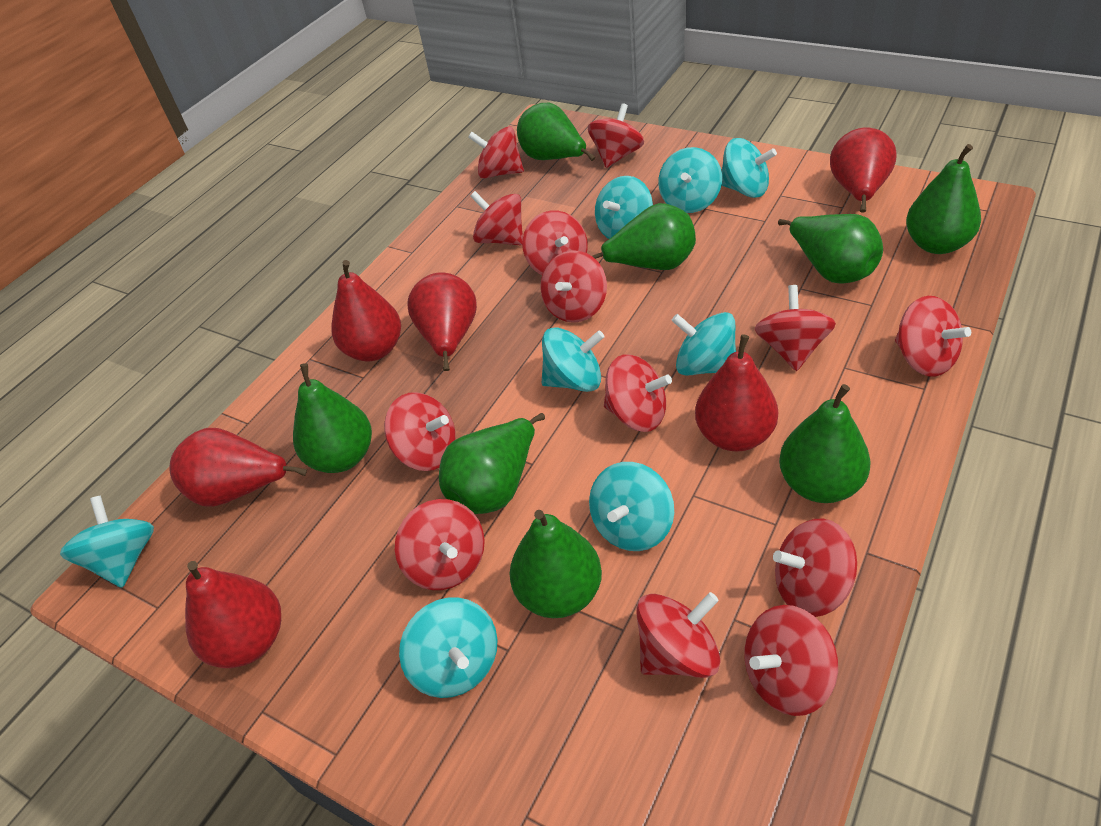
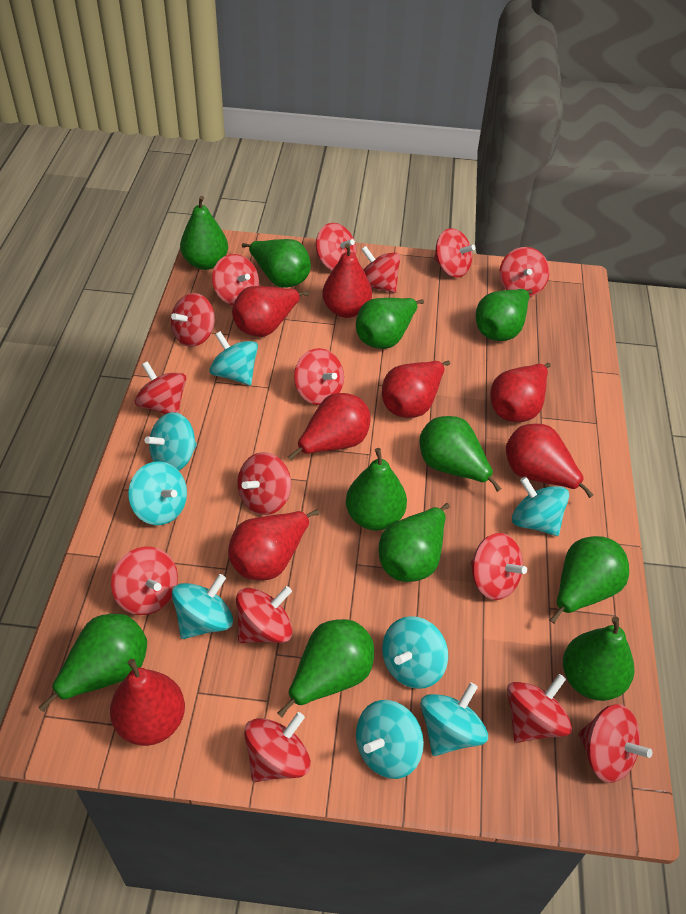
green pear: [293,363,372,473] [439,413,545,514] [509,510,602,618] [517,103,595,161] [592,203,696,270] [778,214,883,284] [779,384,871,503] [906,144,981,254] = 8 -> [39,614,147,712] [180,196,228,270] [242,239,311,288] [277,619,374,718] [346,448,407,531] [356,298,424,349] [379,503,450,582] [419,416,502,492] [476,289,533,341] [549,536,629,623] [563,616,634,701] = 11
red pear: [169,428,307,507] [185,561,281,668] [331,260,401,361] [407,272,477,371] [695,334,778,451] [830,128,896,212] = 6 -> [110,659,185,746] [228,509,320,580] [232,286,309,337] [288,393,371,461] [322,243,372,318] [382,360,450,418] [490,363,551,422] [506,424,594,498] = 8
red spinning top: [384,392,456,471] [395,499,485,590] [468,126,524,179] [470,191,523,245] [522,211,588,275] [540,250,607,323] [588,103,644,168] [604,354,672,432] [636,592,721,678] [744,605,838,716] [755,285,836,371] [773,518,857,617] [895,296,971,377] = 13 -> [111,547,178,615] [135,361,186,414] [171,293,215,347] [212,254,259,305] [236,586,293,643] [237,452,291,515] [244,712,311,782] [294,348,344,405] [316,223,356,270] [361,246,400,293] [434,228,476,278] [471,533,527,600] [499,247,549,297] [507,674,572,743] [578,704,652,783] = 15

